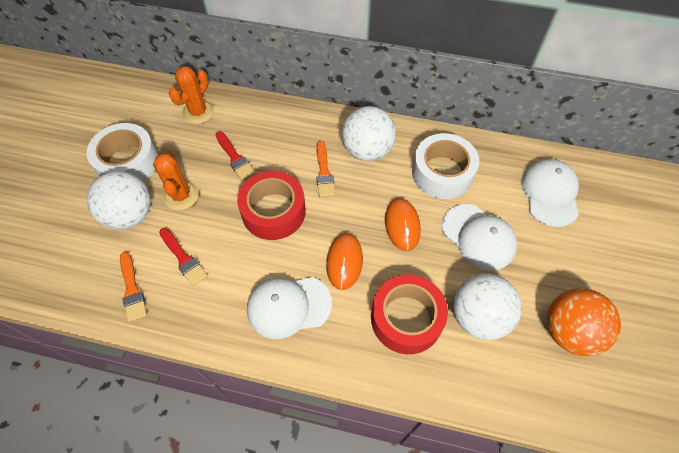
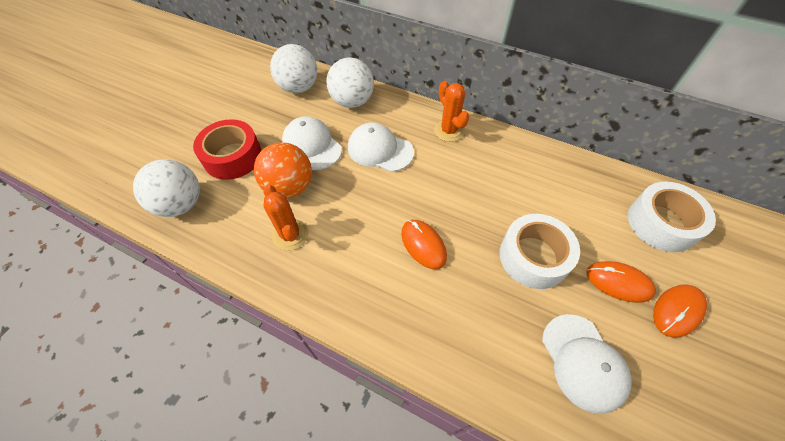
orange brush: [120,252,147,322] [316,141,335,197] = 2 -> none = 0
orange mouse: [326,233,363,290] [385,198,421,251] = 2 -> [401,220,447,269] [586,261,656,303] [653,284,707,338] = 3
red brush: [159,228,207,286] [215,131,255,181] = 2 -> none = 0
red tape: [237,171,306,240] [371,274,448,354] = 2 -> [193,119,262,180] = 1

